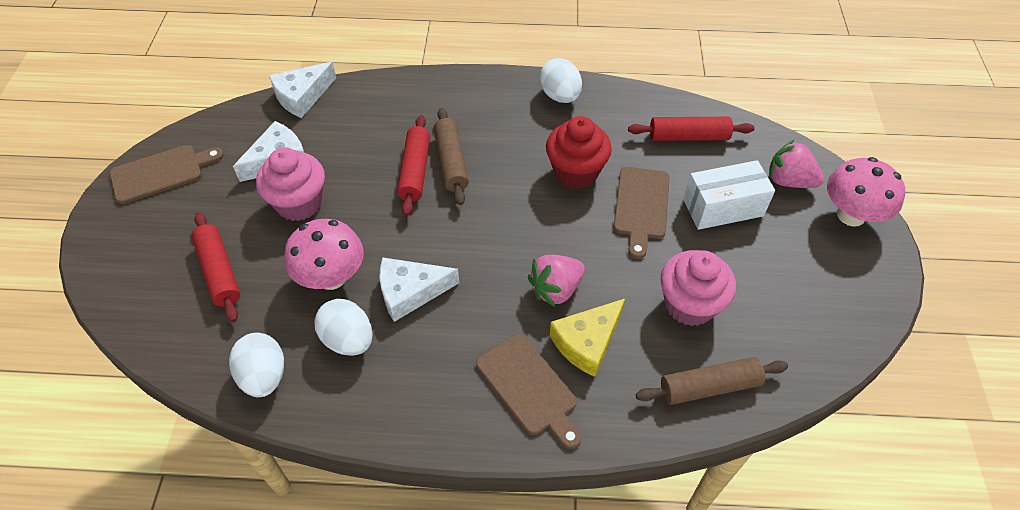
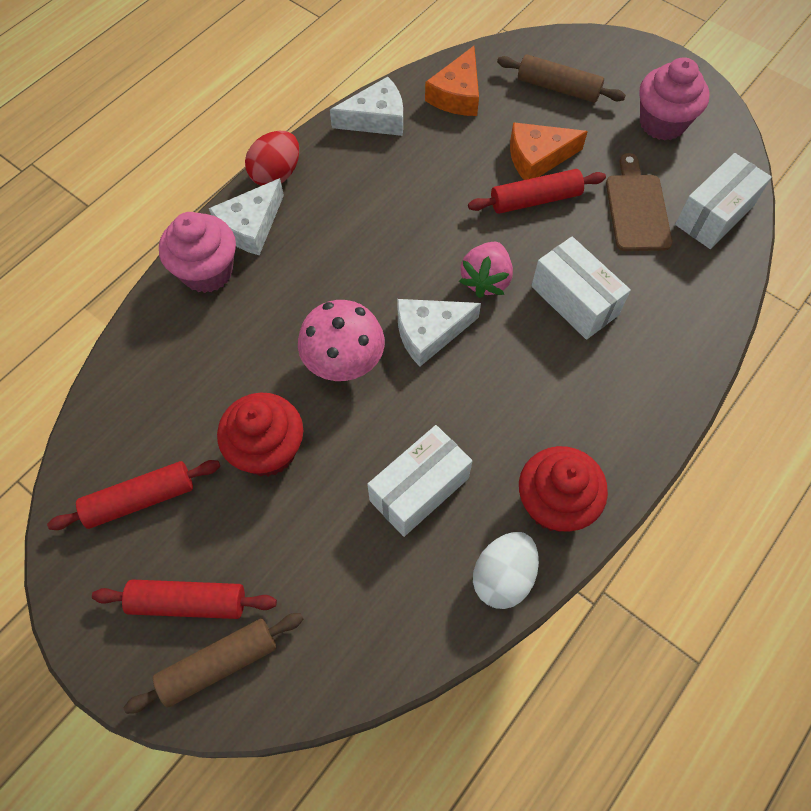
brown cutting board: [110,145,224,204] [476,334,582,449] [614,167,670,259] = 3 -> [606,153,673,251] = 1
orange cheese: none = 0 -> [425,46,479,116] [510,122,588,180] = 2
pink mushroom: [284,219,364,290] [827,157,905,227] = 2 -> [298,300,385,381] = 1
pink strawberry: [528,255,585,307] [769,140,824,188] = 2 -> [459,242,513,298] = 1
red cupcake: [546,116,612,189] = 1 -> [217,393,303,477] [519,446,608,532] = 2
red egg: none = 0 -> [245,131,299,186] = 1
white box: [683,160,775,230] = 1 -> [367,425,473,537] [531,237,631,340] [675,153,772,249] = 3
white egg: [229,333,284,397] [314,299,372,356] [540,58,582,103] = 3 -> [473,532,539,609] = 1
yellow cheese: [550,299,625,377] = 1 -> none = 0

